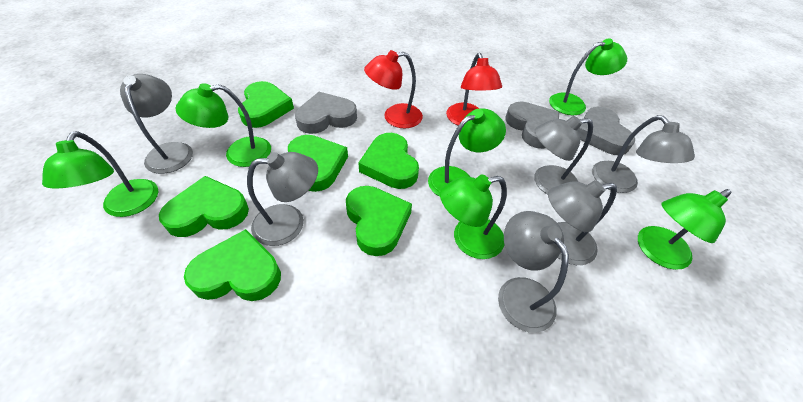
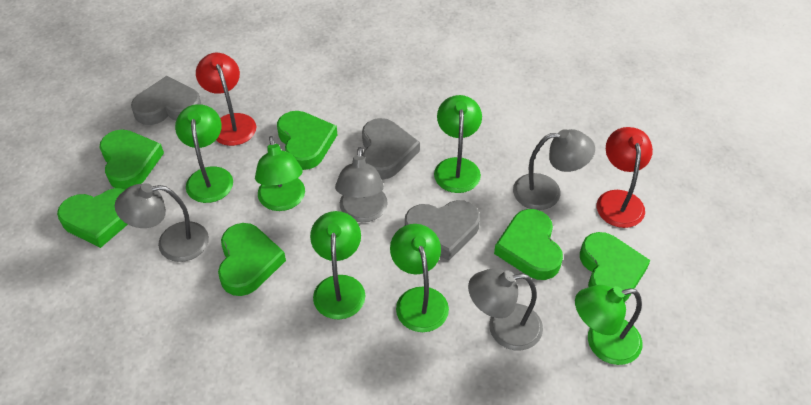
grey lamp: [120,74,193,174] [247,152,318,246] [498,211,569,333] [534,116,593,194] [548,180,617,265] [592,115,695,193] = 6 -> [115,183,209,262] [335,147,388,222] [468,268,543,350] [513,129,595,210] = 4

